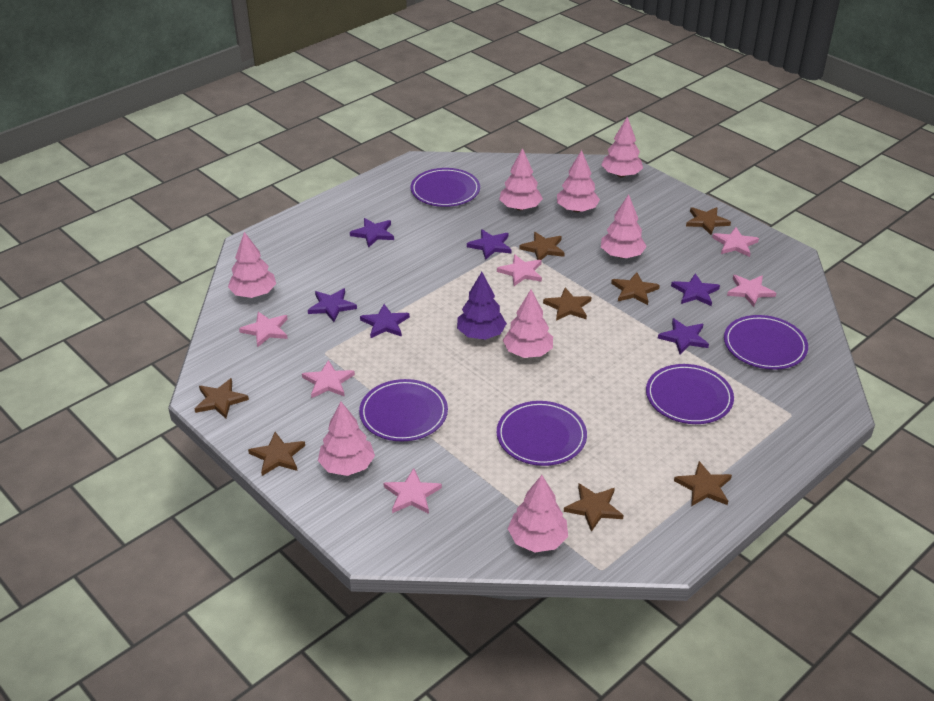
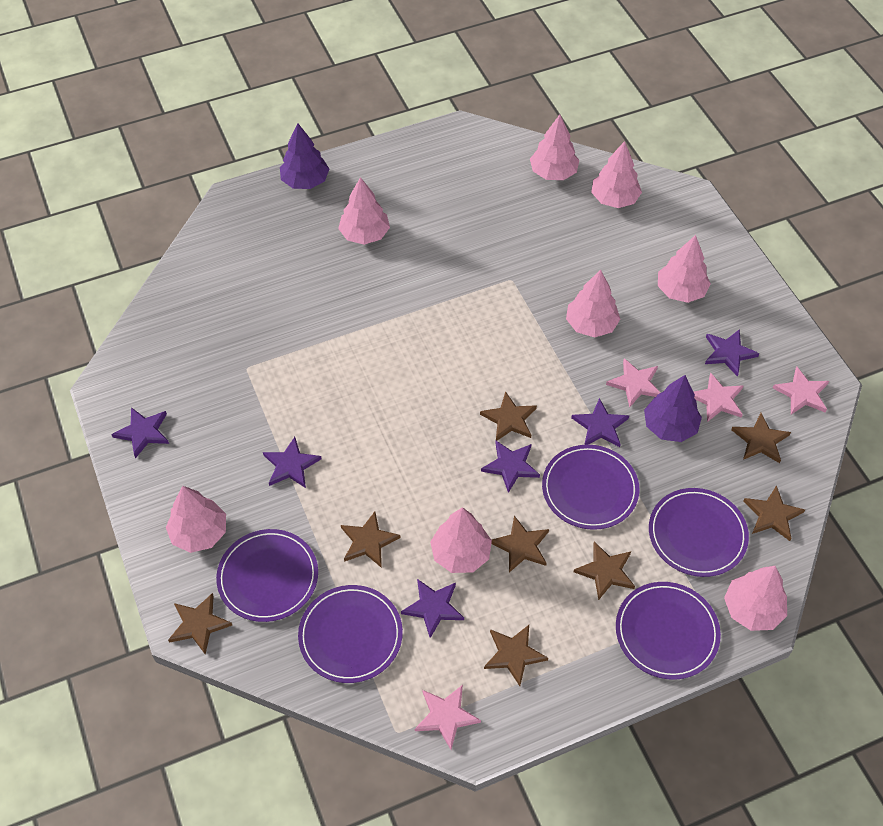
pink star: [239,312,288,347] [302,360,355,398] [384,468,442,514] [497,254,542,286] [712,227,759,257] [727,275,776,307] = 6 -> [415,685,481,750] [606,358,661,408] [694,373,744,422] [773,367,829,415] = 4
purple tree: [457,272,507,340] = 1 -> [280,123,329,189] [644,375,702,442] = 2

